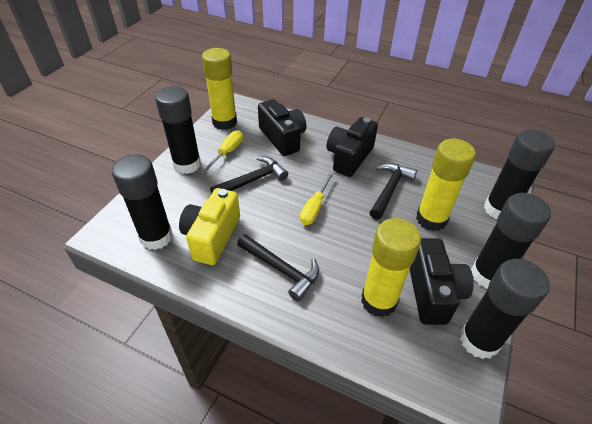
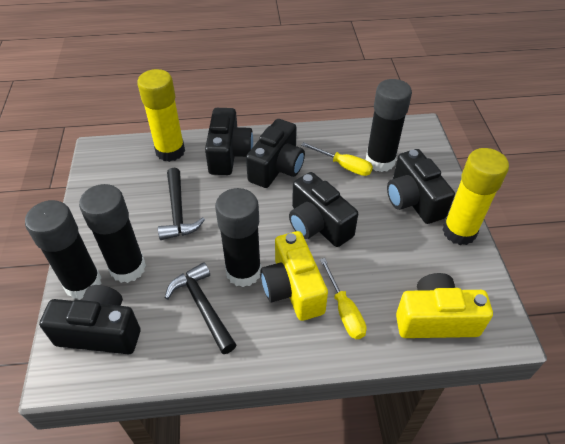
black camera: [258,99,306,156] [326,117,378,177] [410,238,474,325] = 3 -> [39,285,140,354] [205,108,253,175] [246,119,305,188] [289,172,358,247] [387,149,455,224] = 5
black glue stick: [112,154,173,250] [155,86,201,174] [460,259,550,359] [471,193,551,289] [484,130,555,219] = 5 -> [25,200,102,300] [79,184,146,283] [215,188,261,287] [366,79,412,172] = 4
black hammer: [210,157,288,193] [237,234,319,301] [369,163,417,220] = 3 -> [158,168,205,240] [165,262,236,354] = 2
yellow camera: [179,188,240,265] = 1 -> [261,231,328,321] [396,273,493,338] = 2
yellow glue stick: [202,48,237,130] [361,218,421,317] [416,139,476,231] = 3 -> [137,69,185,162] [442,148,509,245] = 2

